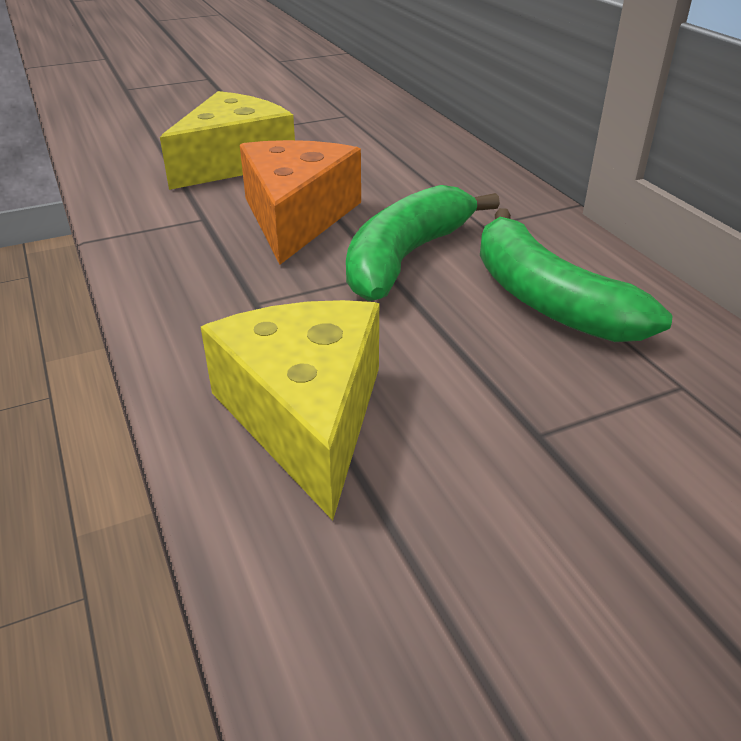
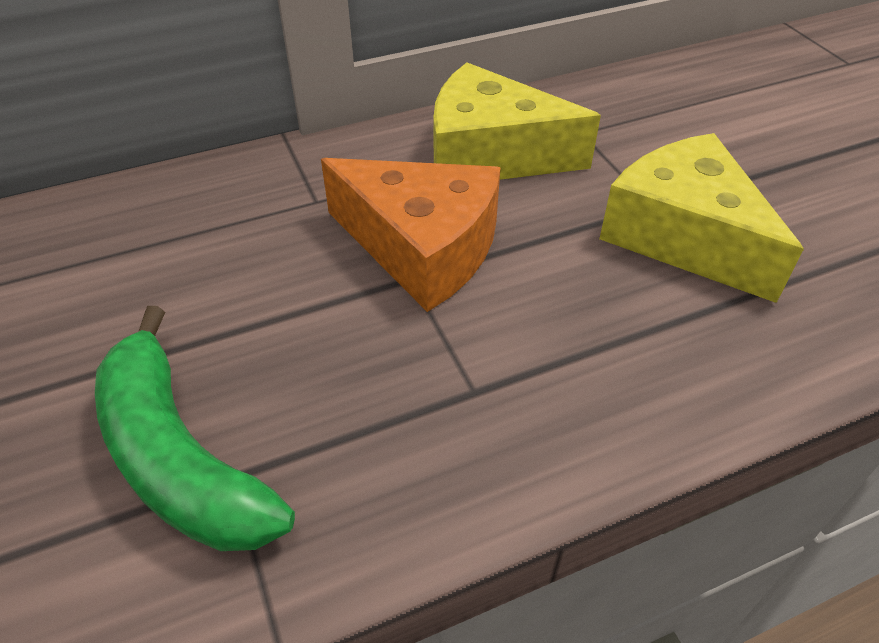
green banana: [346,185,500,301] [480,208,673,342] = 2 -> [95,306,295,551] = 1

